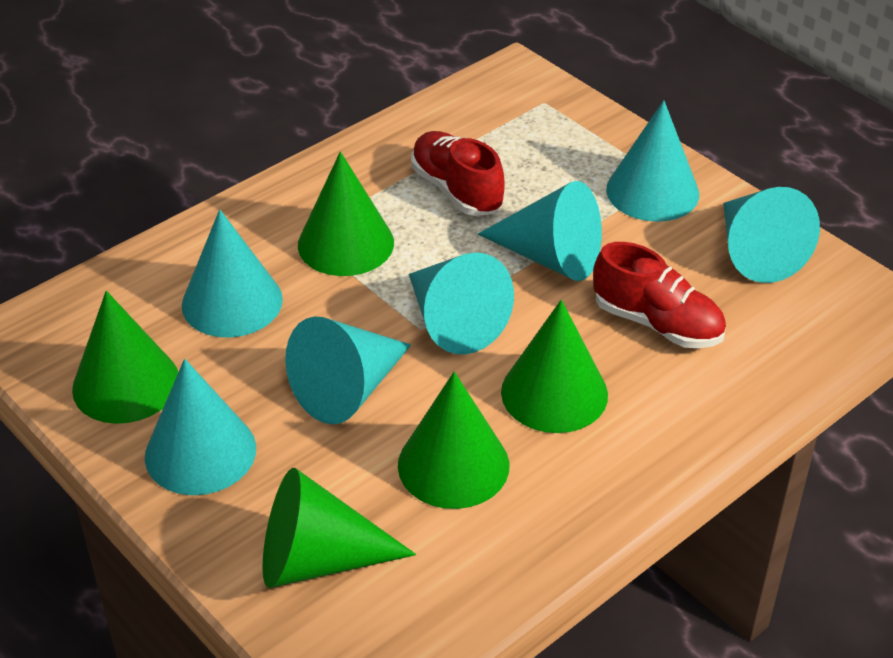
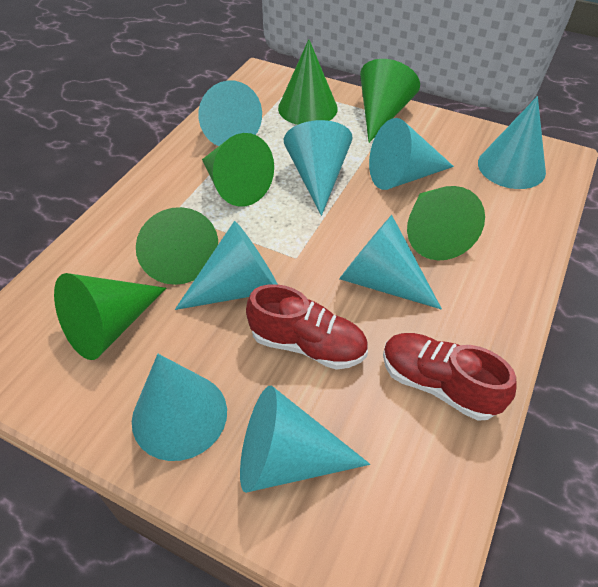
green cone: [72,291,178,424] [263,468,416,588] [298,152,394,276] [398,372,510,509] [501,300,608,433] = 5 -> [54,273,166,360] [136,207,218,285] [202,133,274,207] [278,39,338,125] [360,59,420,143] [407,186,485,260] = 6
turquoise cone: [145,359,256,495] [182,209,283,338] [285,316,411,424] [409,252,514,354] [478,181,602,281] [606,100,699,222] [723,187,820,283] = 7 -> [132,354,227,461] [175,221,277,310] [198,80,262,146] [240,386,370,493] [284,120,353,216] [339,215,442,309] [369,118,454,190] [478,96,546,189] = 8

